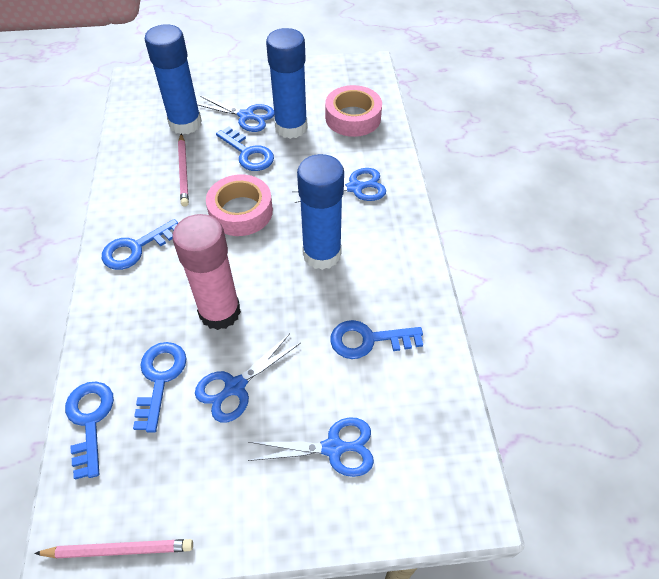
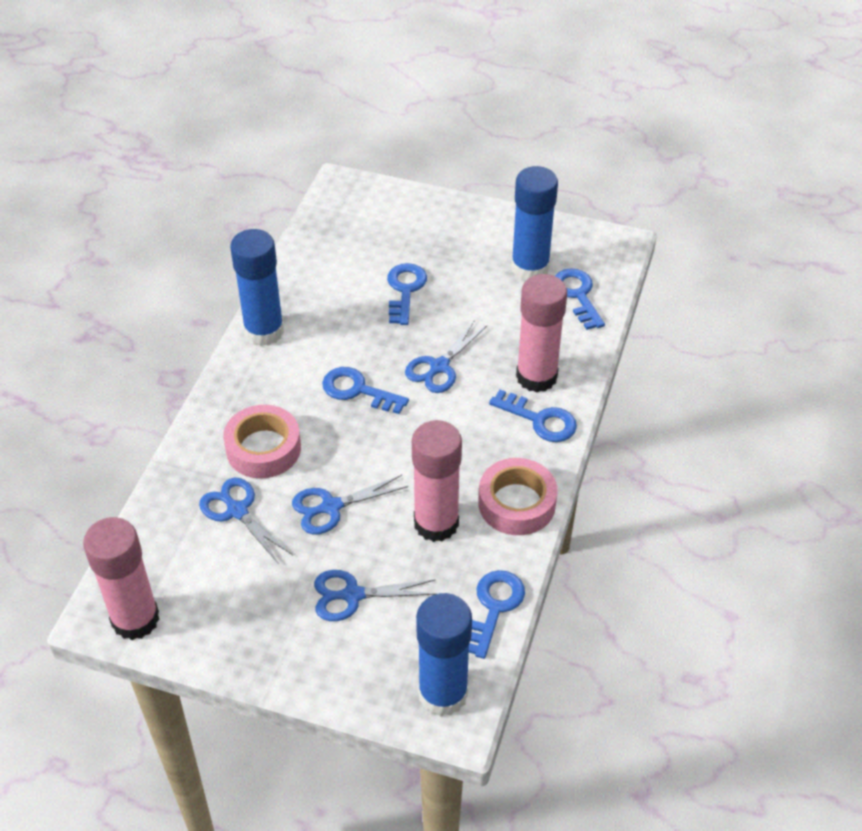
pink glue stick: [172,214,241,330] = 1 -> [83,517,160,640] [412,420,462,542] [516,274,567,392] = 3
pink pencil: [34,539,193,558] [178,134,189,207] = 2 -> none = 0

